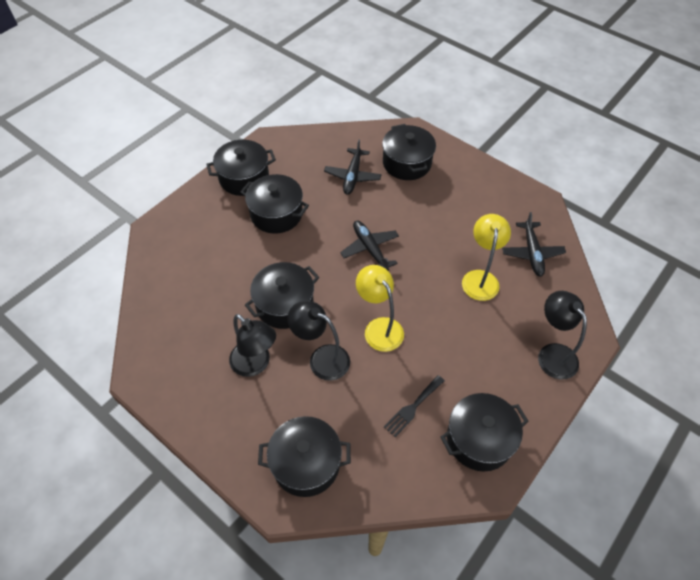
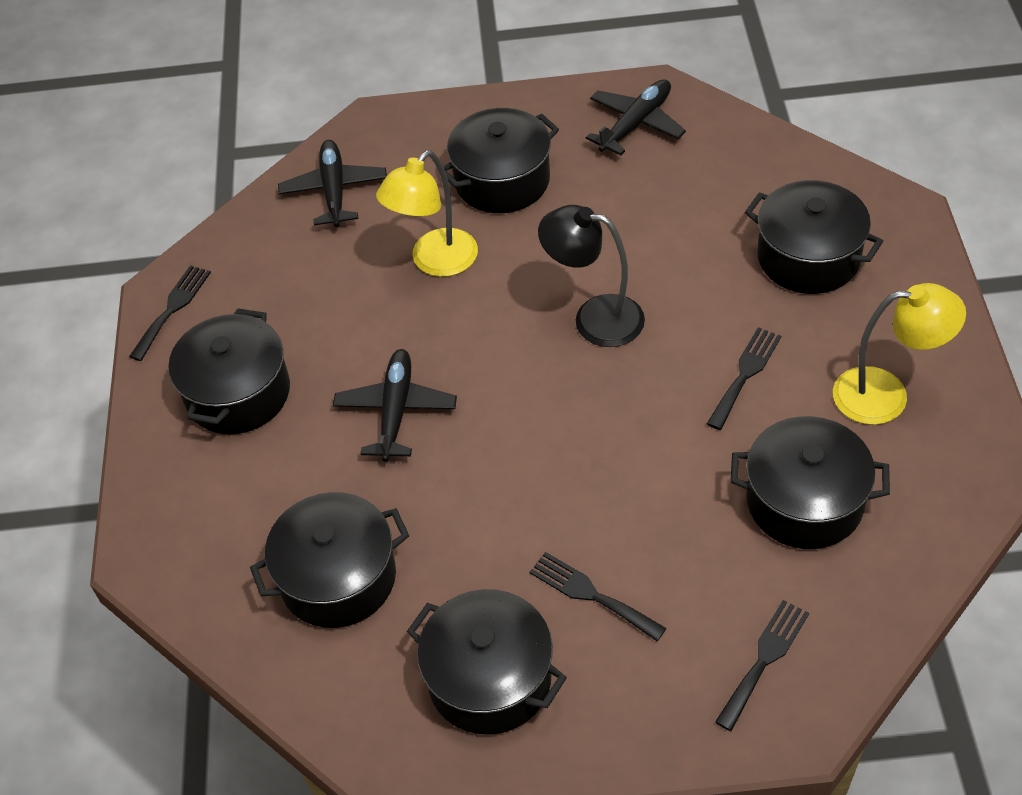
black fork: [384,375,445,437] = 1 -> [129,265,211,361] [529,552,667,641] [707,327,781,430] [715,600,809,731] = 4
black lamp: [229,314,276,377] [287,301,350,381] [538,291,587,380] = 3 -> [538,205,645,347] = 1

